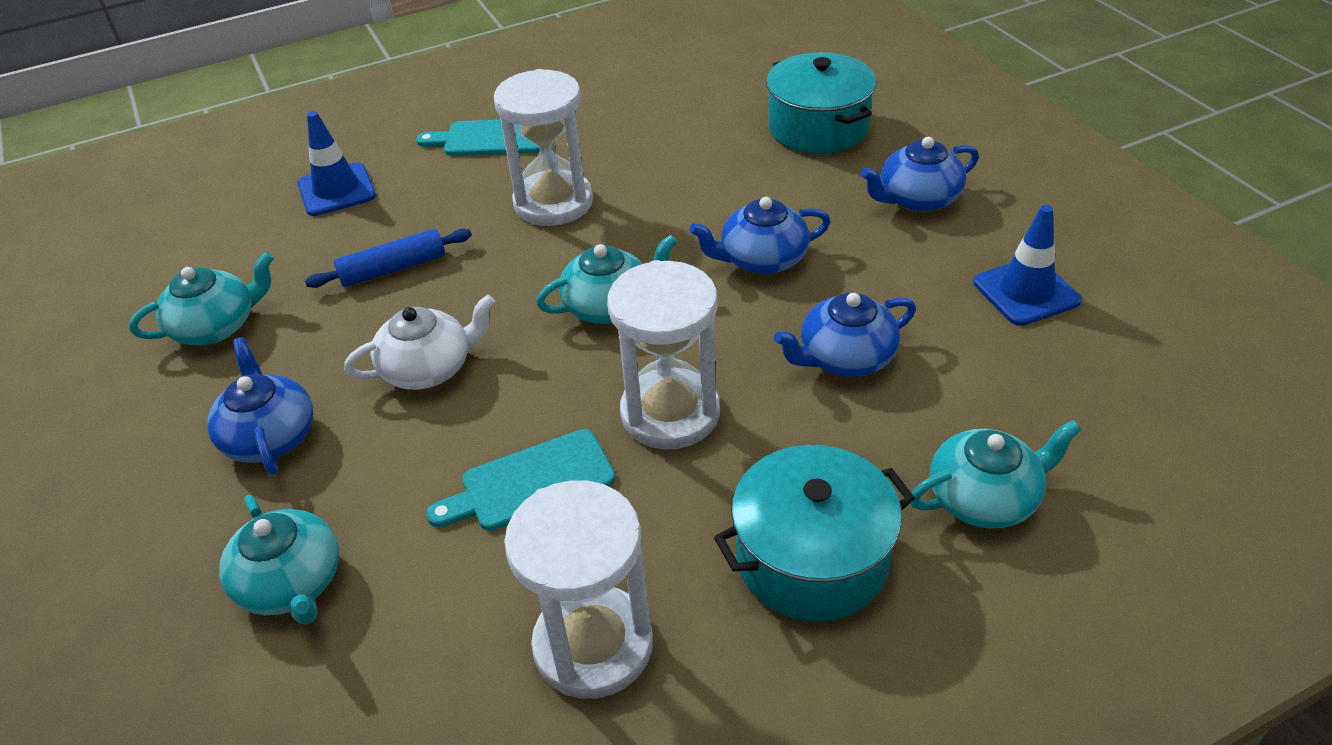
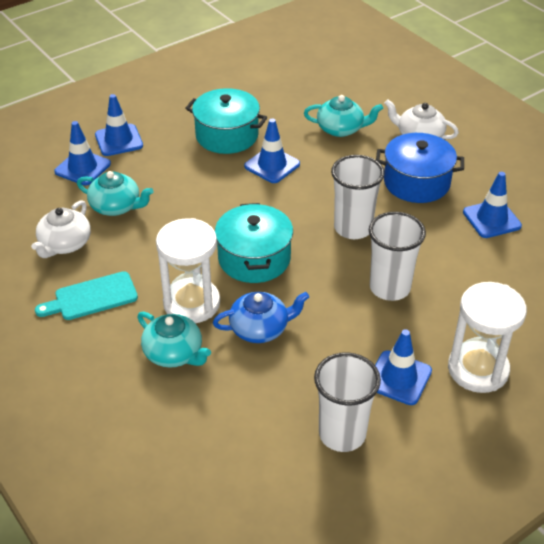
blue pot: none = 0 -> [376,133,464,203] = 1
blue rolling pin: [305,229,472,288] = 1 -> none = 0
blue teapot: [207,337,313,475] [689,197,831,274] [774,293,916,377] [861,137,979,212] = 4 -> [213,292,309,343] = 1
blue traffic cone: [297,111,376,216] [973,205,1082,326] = 2 -> [54,121,111,185] [95,94,143,156] [244,119,300,183] [375,329,432,405] [463,172,522,238] = 5
turquoise cutting board: [416,120,540,156] [426,429,615,531] = 2 -> [35,271,138,320] = 1
turquoise teapot: [129,252,274,345] [219,495,339,624] [536,235,677,324] [910,420,1081,529] = 4 -> [77,171,153,216] [137,312,211,368] [304,95,383,137] = 3
white cup: none = 0 -> [314,352,381,452] [331,155,385,239] [369,212,426,301] = 3
white hourglass: [494,69,593,226] [504,480,653,699] [607,260,720,449] = 3 -> [156,218,220,323] [448,282,527,393] = 2
white teapot: [344,294,496,390] = 1 -> [31,200,91,258] [385,99,459,139] = 2

